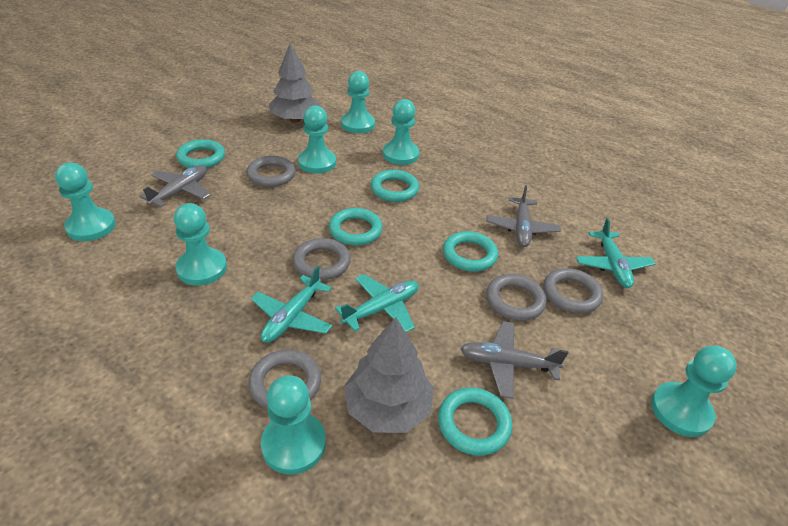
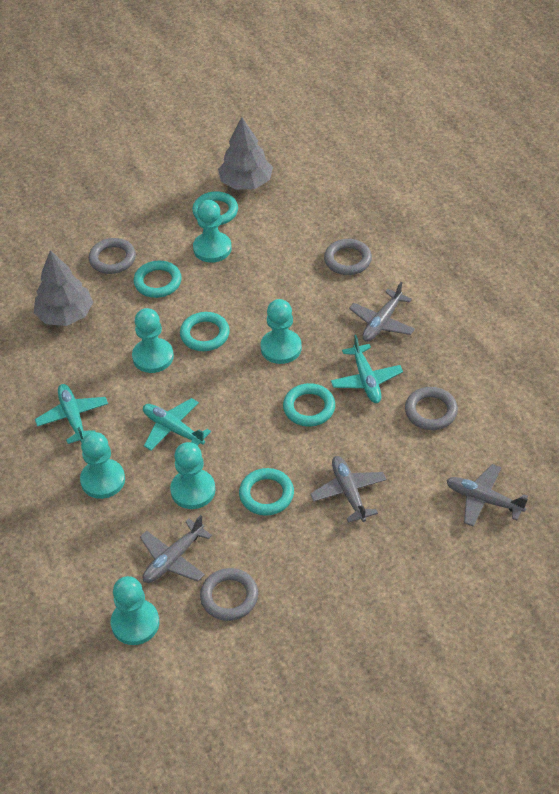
grey plane: [139,165,210,207] [460,321,568,399] [486,185,561,247] = 3 -> [140,515,212,583] [310,456,387,523] [349,282,415,342] [446,464,528,527] = 4
grey ring: [247,156,296,187] [249,350,321,409] [293,238,351,280] [486,274,547,321] [543,268,603,313] = 5 -> [89,238,136,274] [200,568,258,621] [324,239,372,275] [405,387,458,430] = 4
turquoise pawn: [55,163,116,241] [174,203,227,286] [261,375,326,475] [298,105,336,174] [341,71,375,133] [383,99,419,165] [651,346,737,437] = 7 -> [80,432,125,499] [111,576,159,645] [132,308,174,373] [170,442,215,509] [193,200,232,263] [261,299,302,364] = 6

